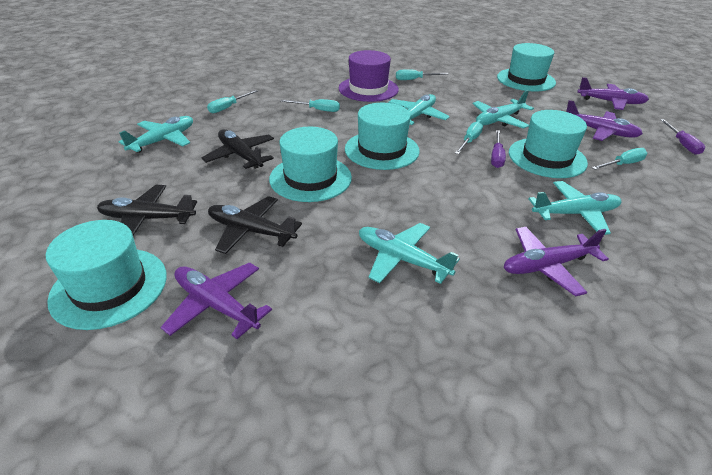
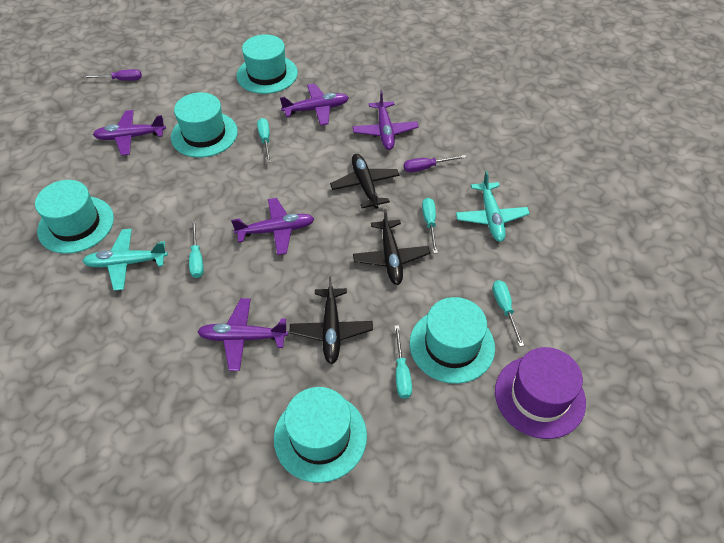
purple plane: [160,262,272,339] [504,227,609,296] [566,100,643,141] [577,77,649,110] = 4 -> [93,110,166,156] [197,298,288,371] [231,198,314,255] [280,84,349,126] [353,90,418,150] = 5
turquoise plane: [119,116,193,153] [359,223,460,284] [388,94,450,125] [473,90,534,129] [528,181,622,235] = 5 -> [82,229,168,291] [456,171,530,242] = 2

